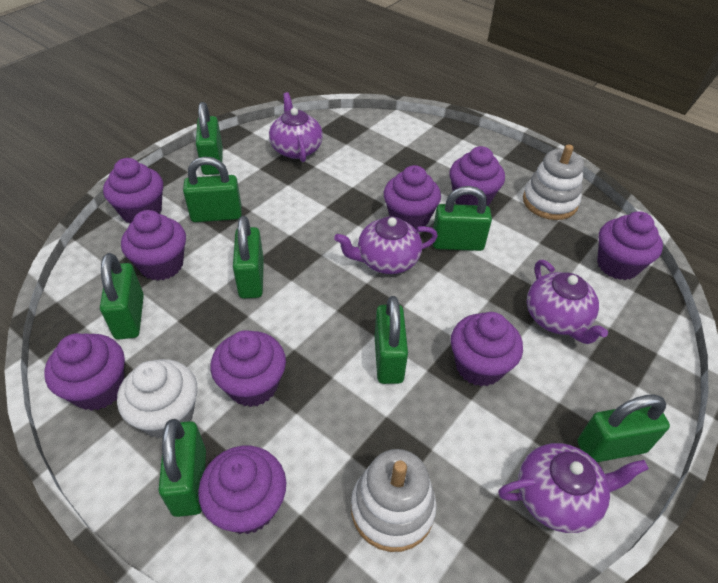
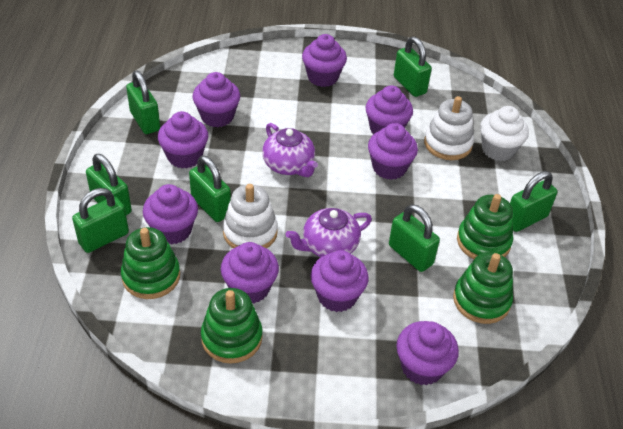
green padlock: [100,253,144,340] [158,419,206,517] [183,157,242,222] [196,102,223,175] [233,216,264,298] [375,296,408,384] [433,186,492,251] [578,394,670,462] = 8 -> [72,188,129,253] [86,154,132,215] [126,71,160,134] [189,156,231,222] [389,204,440,272] [394,37,432,97] [510,171,557,232] = 7
green stacking toy: none = 0 -> [121,227,180,299] [201,288,263,363] [453,252,513,324] [457,194,513,259] = 4
purple teapot: [269,92,323,162] [334,216,438,274] [498,443,649,533] [527,260,608,344] = 4 -> [262,123,318,177] [286,208,372,257] = 2

